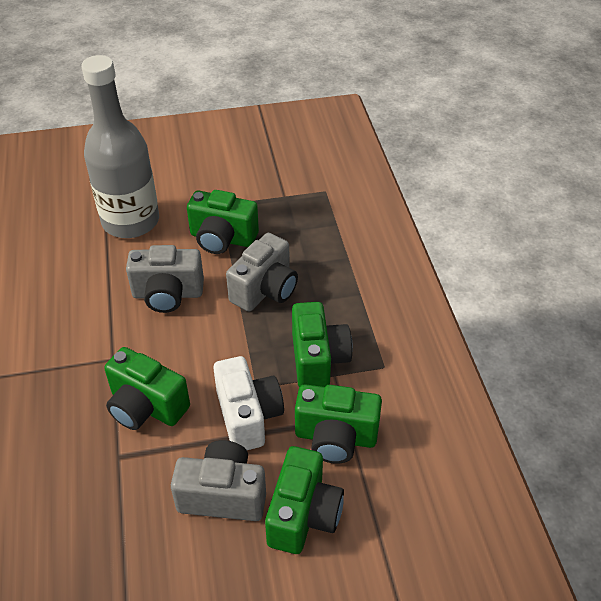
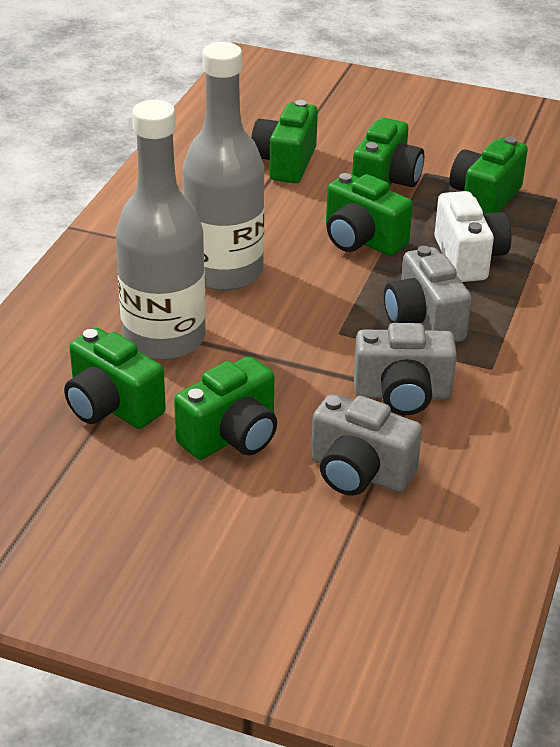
green camera: [104,347,190,430] [187,190,259,254] [265,446,344,554] [292,302,353,388] [295,384,382,464] = 5 -> [64,328,166,429] [174,356,277,460] [251,100,318,183] [326,173,413,256] [352,118,424,187] [450,137,528,214] = 6
grey bottle: [81,55,159,238] = 1 -> [115,100,206,360] [182,42,265,291] = 2

